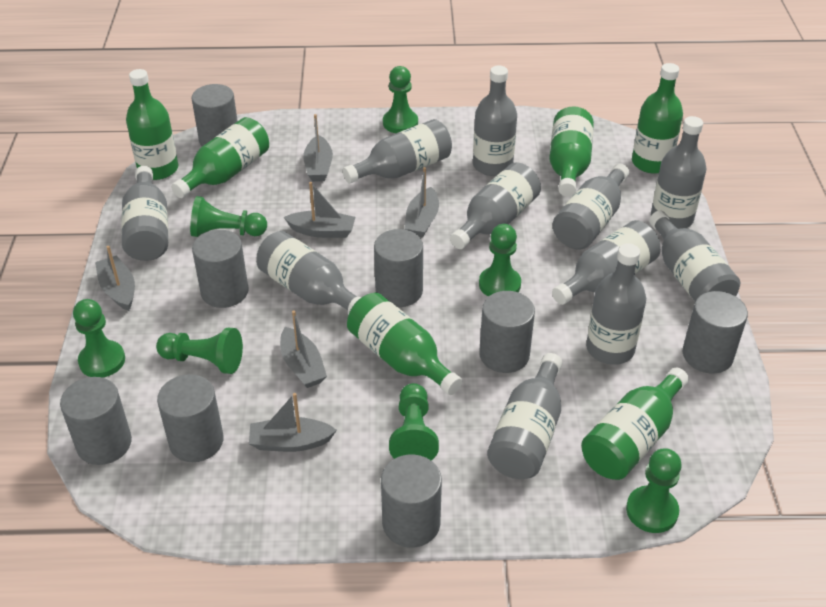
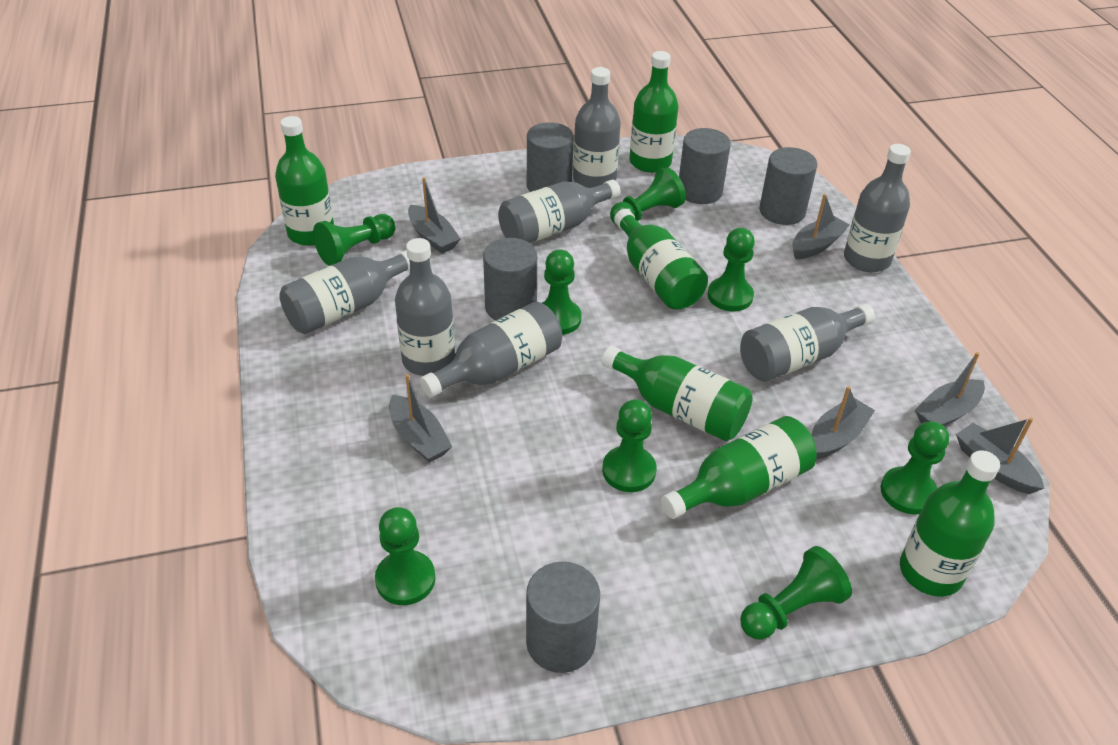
green pawn: [73,299,125,378] [156,328,243,374] [190,196,267,237] [383,66,418,133] [389,383,439,461] [479,224,521,297] [626,448,682,533] = 7 -> [313,214,396,266] [375,507,435,605] [542,249,582,335] [602,399,657,492] [610,167,686,225] [708,228,755,311] [740,546,852,640] [881,421,949,514] = 8
grey bottle: [121,166,168,261] [256,231,361,312] [342,119,452,183] [450,163,541,249] [473,66,517,176] [487,353,562,479] [552,220,661,305] [553,164,629,249] [586,243,646,365] [649,211,740,301] [651,116,706,229] = 11 -> [279,250,410,334] [395,238,455,376] [420,301,562,398] [498,180,621,243] [573,67,621,188] [740,304,875,382] [844,144,911,272] = 7
grey cylinder: [60,377,132,465] [157,374,224,462] [192,84,238,146] [192,230,249,308] [374,229,423,307] [381,454,442,548] [479,291,535,373] [682,291,748,373] = 8 -> [483,238,537,320] [526,562,600,673] [527,122,574,192] [679,128,731,204] [759,147,817,225] = 5

